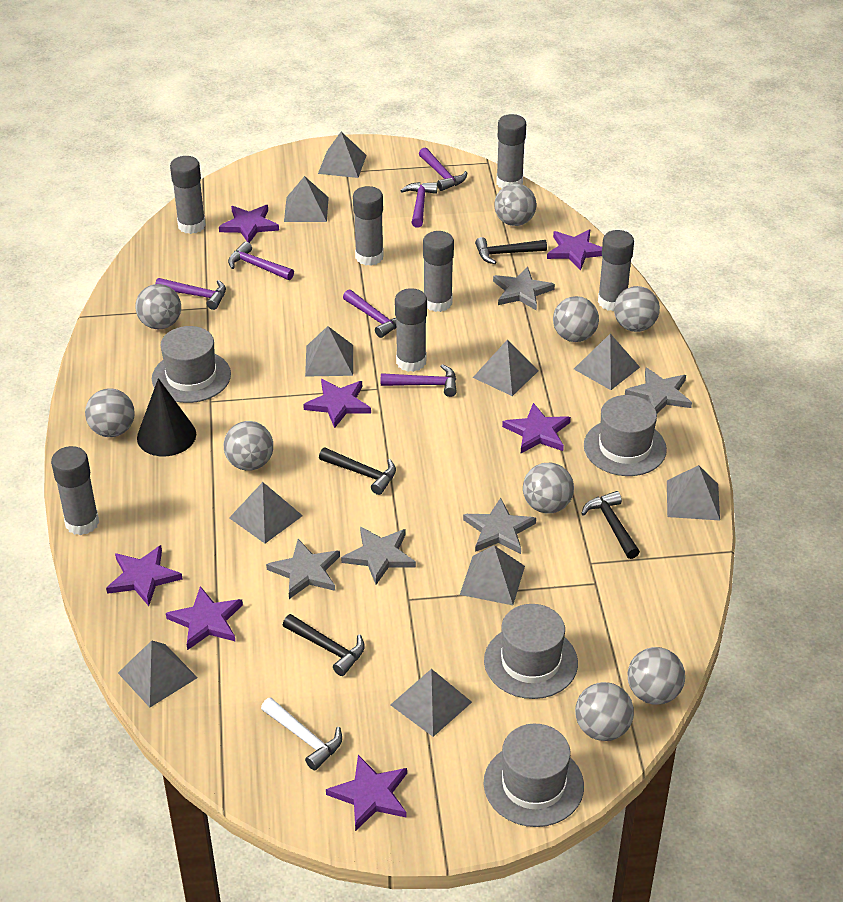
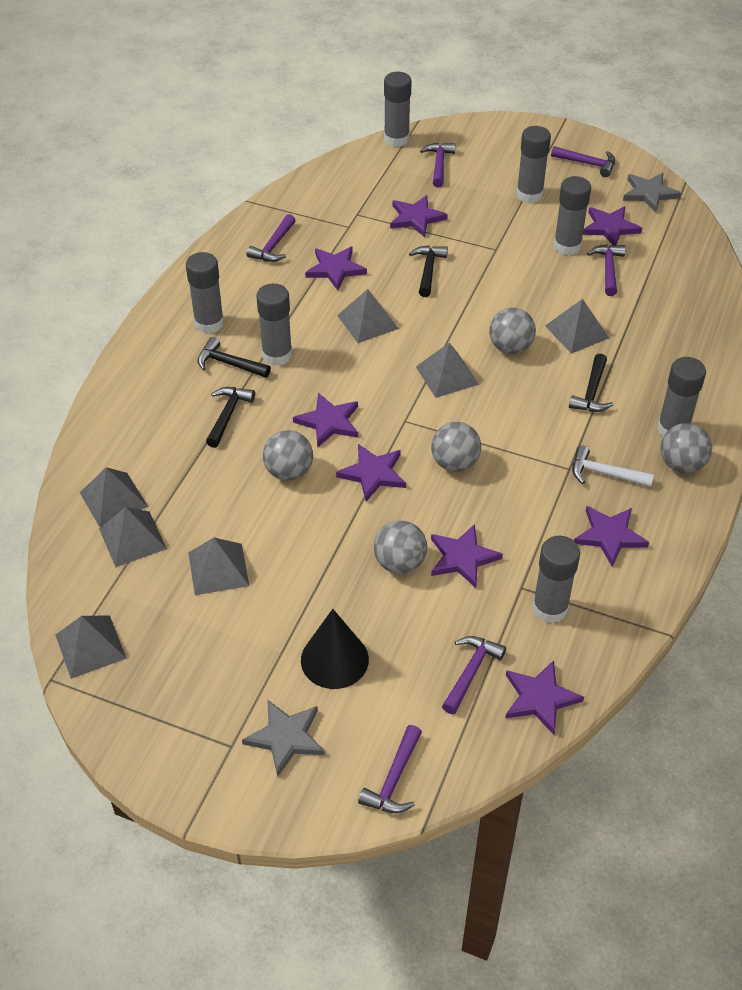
grey ball: [85,388,135,437] [135,284,181,329] [224,421,273,471] [494,183,536,226] [523,463,574,514] [553,296,599,342] [575,682,634,741] [614,286,660,332] [628,647,685,705] = 9 -> [263,430,313,481] [374,521,427,574] [431,422,481,472] [489,308,536,354] [661,423,712,473] = 5
grey hat: [152,326,231,403] [484,604,578,699] [484,724,584,827] [584,395,667,476] = 4 -> none = 0
grey pyramid: [118,640,198,707] [229,482,303,543] [284,176,329,222] [305,326,353,377] [318,132,367,178] [390,669,472,737] [460,545,525,605] [473,339,539,396] [574,334,640,390] [667,465,720,521] = 10 -> [56,615,127,679] [80,467,148,527] [99,507,167,567] [188,538,249,595] [337,289,399,343] [416,343,479,398] [545,299,609,354] = 7
grey star: [266,539,340,599] [341,527,416,585] [463,498,536,554] [493,267,555,311] [625,368,692,413] = 5 -> [242,699,325,777] [623,173,681,212] = 2
purple star: [106,545,183,606] [166,586,243,650] [219,205,279,243] [303,379,371,428] [326,755,407,831] [502,403,571,453] [547,230,602,271] = 7 -> [293,393,358,447] [305,247,367,290] [336,444,406,501] [390,195,448,237] [431,524,503,588] [505,660,584,735] [574,506,649,567] [583,207,642,245] = 8

